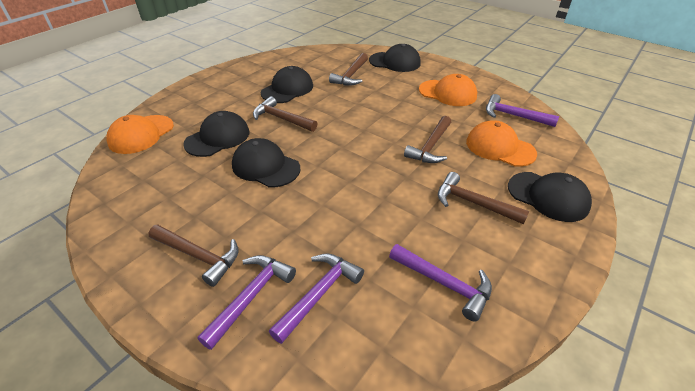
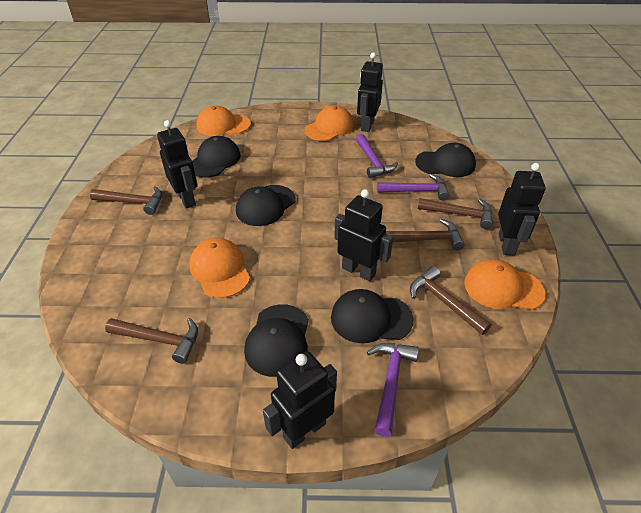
black robot: none = 0 -> [157,120,198,209] [263,351,337,449] [334,189,393,282] [357,52,383,132] [498,163,546,255] = 5
orange cap: [107,115,174,154] [419,74,477,106] [466,120,537,167] = 3 -> [189,238,250,298] [197,106,251,136] [305,105,354,141] [464,259,545,310] = 4
purple hammer: [197,255,296,350] [269,253,364,344] [389,244,492,321] [486,94,559,127] = 4 -> [356,134,398,178] [367,343,419,437] [377,174,450,201] = 3

